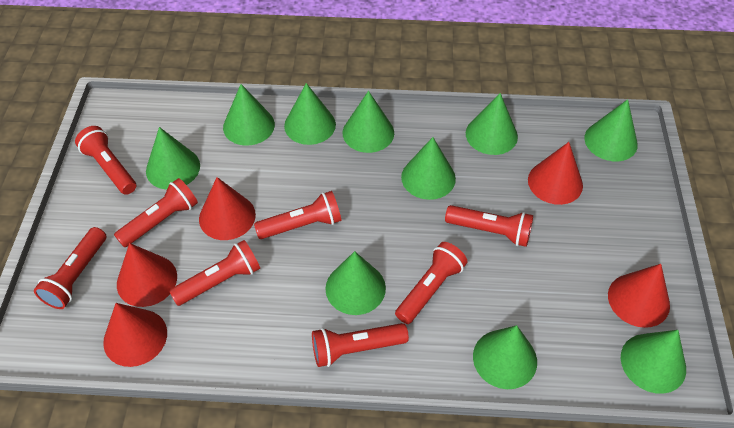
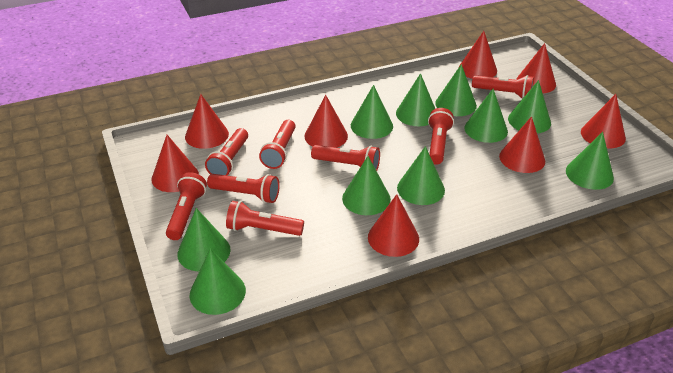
red cone: [103,303,167,367] [117,243,177,307] [199,177,256,240] [528,142,583,205] [608,264,670,328] = 5 -> [152,135,199,192] [185,94,229,149] [304,95,348,148] [368,194,419,257] [459,31,497,79] [499,116,545,173] [516,43,556,93] [581,94,626,148] = 8

